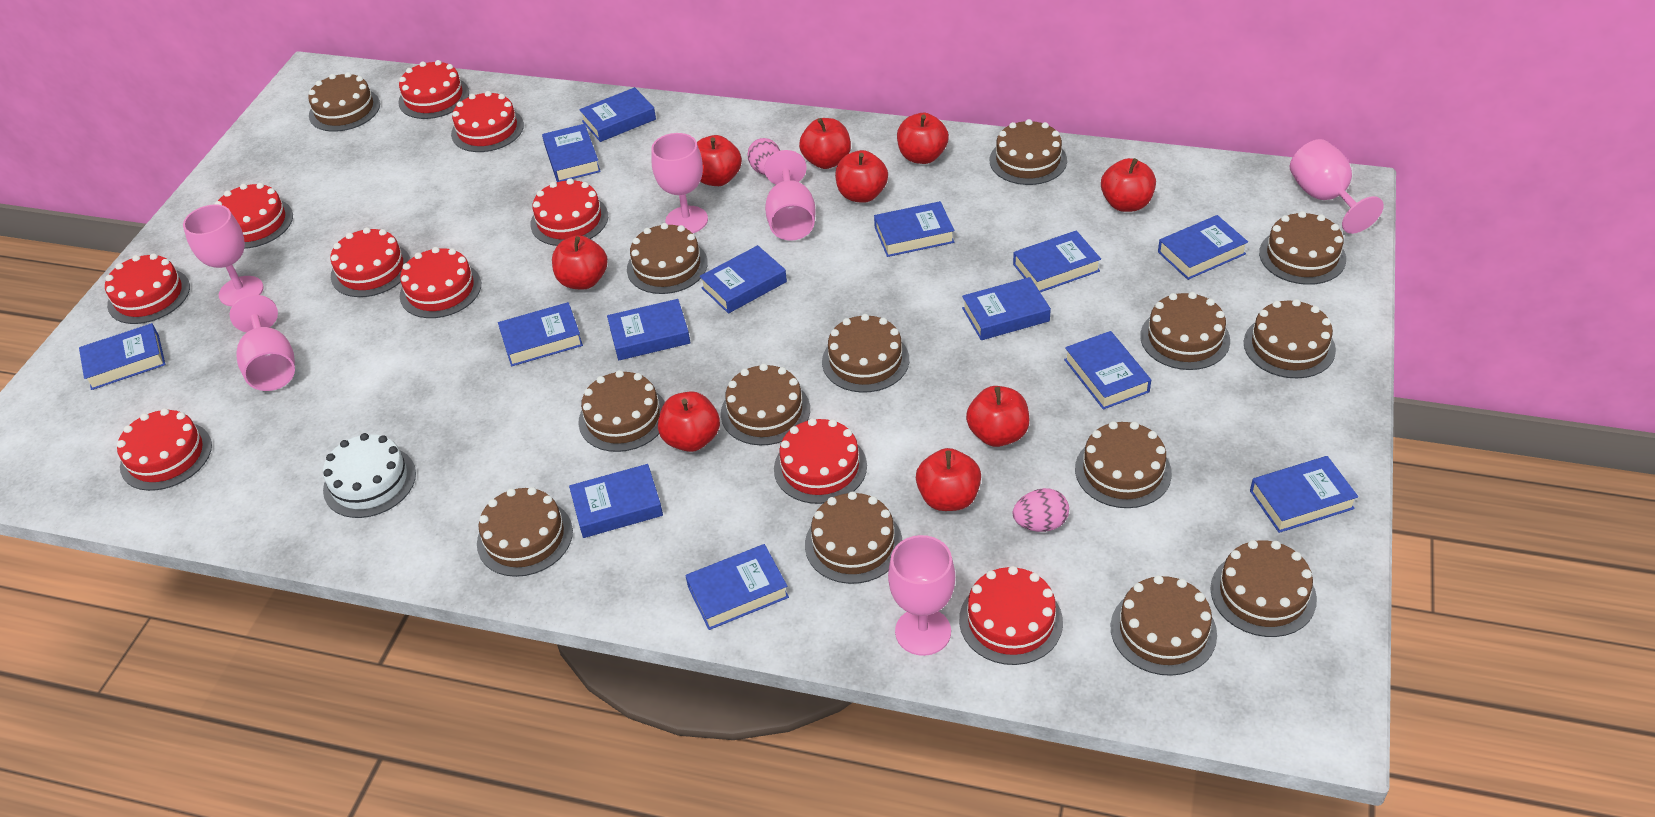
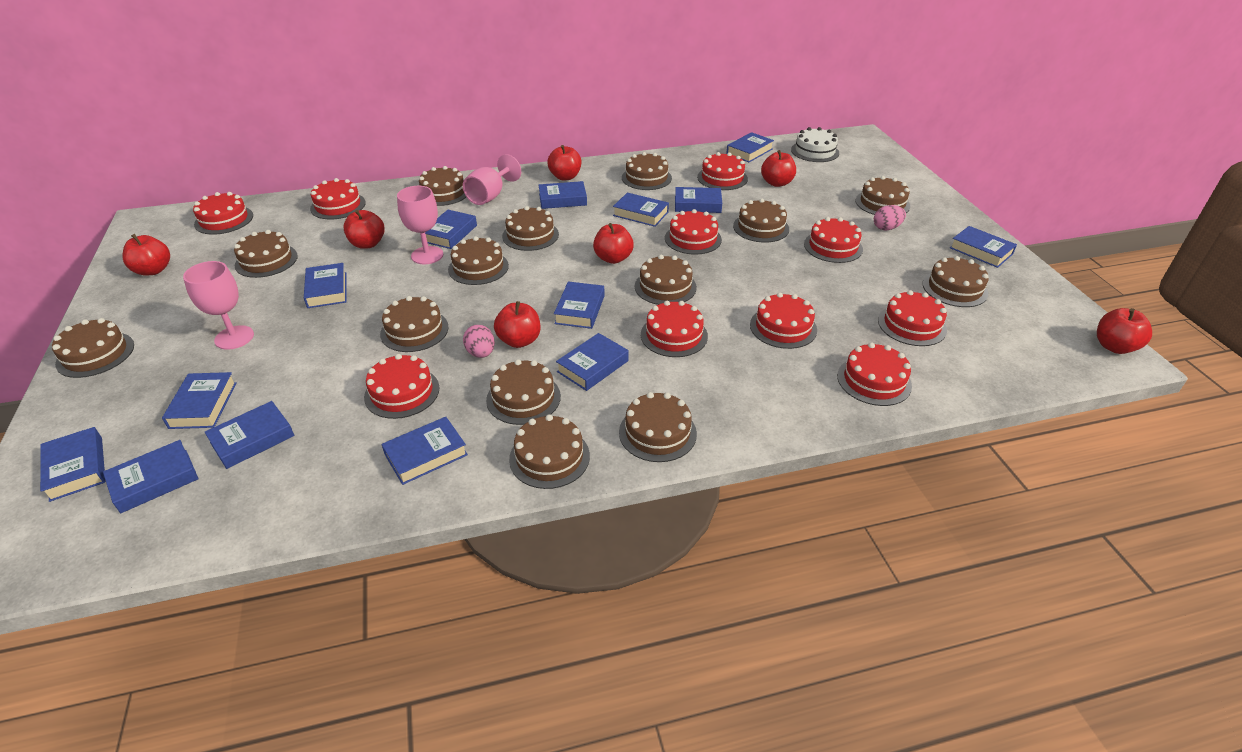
pink goblet: [183,205,264,307] [230,295,295,391] [651,133,708,233] [764,150,816,241] [888,535,955,656] [1290,139,1384,234] = 6 -> [183,261,254,350] [397,186,443,264] [463,154,521,205] = 3
red apple: [552,235,608,289] [658,391,720,452] [697,135,742,186] [799,118,851,169] [835,150,888,203] [897,113,949,164] [916,448,981,511] [966,386,1029,447] [1101,158,1156,212] = 9 -> [123,234,170,276] [343,210,385,249] [494,301,540,348] [547,145,581,181] [593,223,634,264] [761,150,796,187] [1097,308,1152,354] = 7

